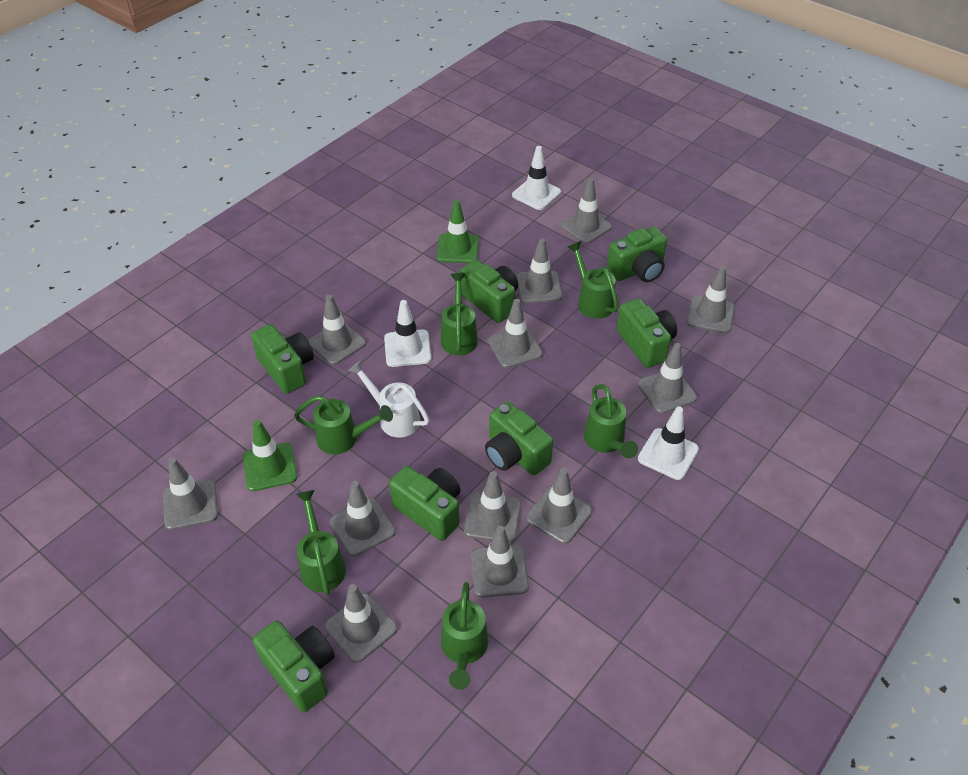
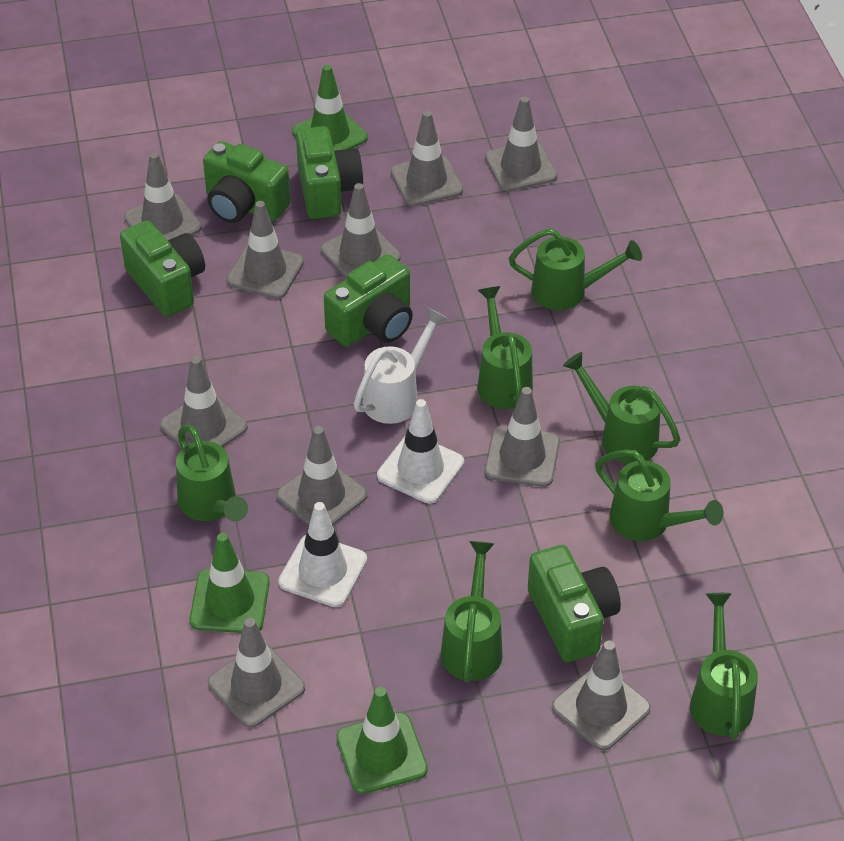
green camera: [251,324,314,394] [253,620,335,712] [389,466,460,541] [460,260,518,323] [485,401,553,475] [607,227,667,282] [617,298,677,368] = 7 -> [120,221,205,317] [203,141,291,223] [296,126,363,219] [324,254,413,347] [528,545,621,662] = 5
green traffic cone: [243,420,297,491] [436,200,479,263] = 2 -> [189,533,270,633] [292,65,368,151] [336,687,428,794] = 3
green watering can: [294,395,393,454] [296,490,346,595] [441,273,478,355] [441,582,488,690] [568,241,619,319] [584,384,638,459] = 6 -> [176,425,248,521] [441,541,502,683] [477,286,533,409] [509,228,642,310] [563,352,680,464] [595,449,723,541] [690,593,758,739] = 7
grey traffic cone: [163,458,218,530] [308,294,366,365] [324,584,398,663] [330,481,396,556] [464,471,521,543] [471,526,529,597] [488,299,543,368] [516,238,562,303] [526,468,592,544] [560,178,612,244] [638,343,697,414] [687,266,735,333] = 12 -> [124,152,202,240] [160,356,248,448] [208,618,305,728] [226,201,304,299] [276,426,367,525] [321,183,401,279] [391,111,463,206] [484,387,560,487] [485,97,557,192] [552,641,651,751] = 10
white traffic cone: [384,300,432,367] [512,146,561,210] [638,406,699,480] = 3 -> [278,502,367,607] [377,399,464,504] = 2

